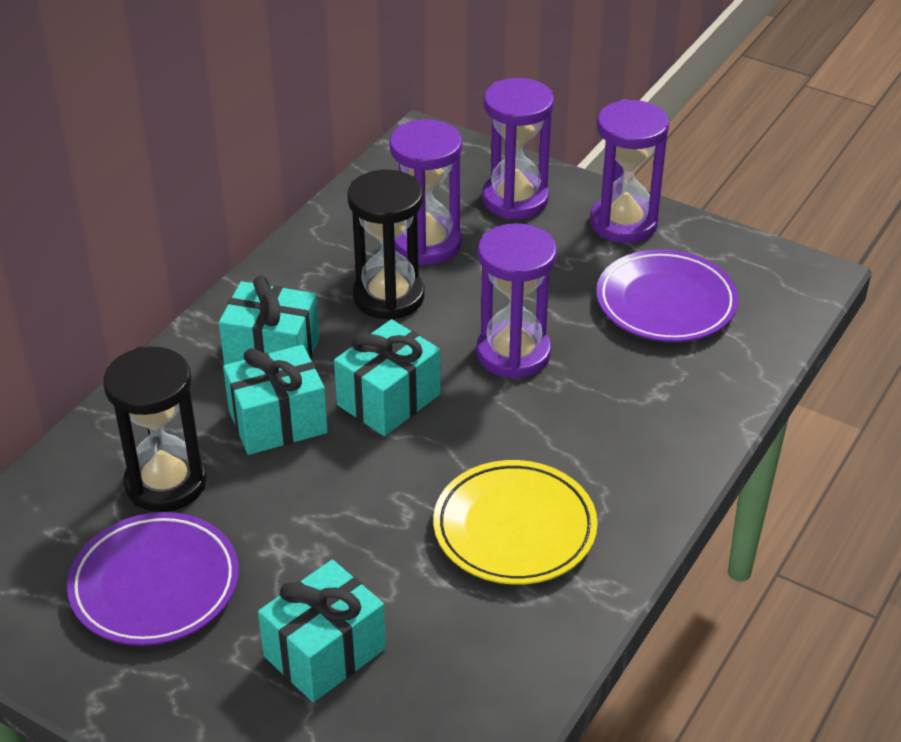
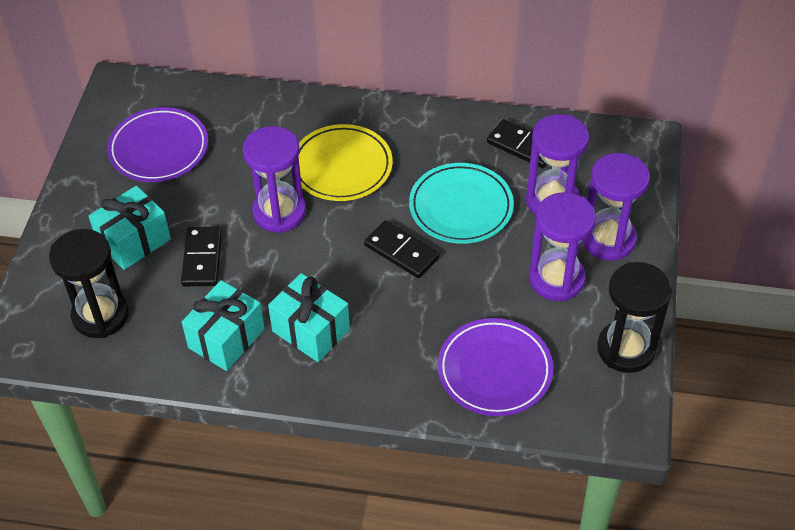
black domino: none = 0 -> [181,226,222,286] [364,221,440,278] [487,119,547,168] = 3
turquoise gift: [219,275,320,365] [223,345,328,455] [258,560,386,702] [334,319,441,436] = 4 -> [89,186,171,270] [182,280,265,371] [268,273,350,362] = 3
turquoise plate: none = 0 -> [409,163,514,244] = 1

